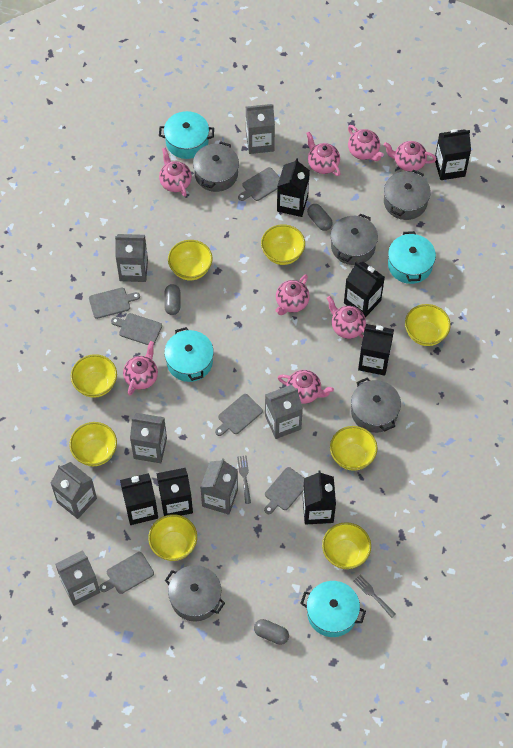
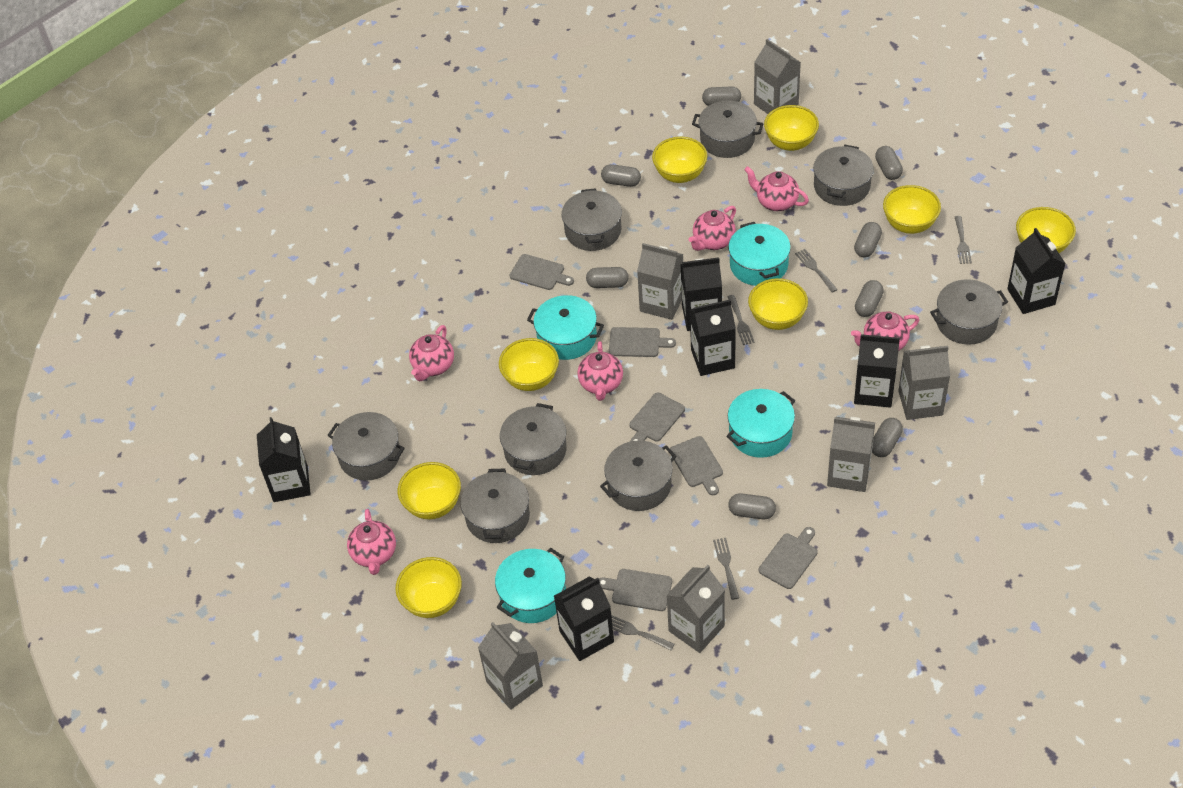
black carton: [120,473,158,525] [156,468,193,516] [277,158,310,217] [303,471,336,525] [344,262,385,318] [358,324,394,376] [435,129,471,180] = 7 -> [257,417,311,502] [554,576,614,661] [681,257,722,331] [690,300,736,376] [854,334,900,408] [1007,228,1066,314] = 6
grey capsule: [164,284,181,315] [254,619,289,645] [307,204,333,231] = 3 -> [586,267,628,288] [601,164,641,187] [702,86,741,106] [728,493,776,519] [854,222,882,257] [855,280,884,317] [872,418,903,457] [875,146,903,180] = 8
grey carton: [51,462,97,519] [55,550,100,606] [115,234,148,282] [130,413,167,463] [200,458,238,515] [246,104,275,154] [265,385,303,439] = 7 -> [478,622,543,710] [637,243,683,320] [666,565,725,653] [754,39,801,114] [827,417,875,492] [898,345,950,420] = 6
grey fork: [237,455,251,504] [353,575,396,618] = 2 -> [611,615,674,650] [713,538,739,600] [727,295,755,345] [795,249,838,293] [955,216,972,264] = 5
grey pot: [165,565,225,622] [193,141,239,192] [331,214,378,265] [351,378,401,433] [384,170,431,220] = 5 -> [328,412,405,481] [461,469,530,543] [500,403,566,475] [562,188,622,251] [600,441,677,511] [692,100,763,158] [813,145,874,206] [930,279,1008,345] = 8
pink teapot: [123,341,158,395] [159,148,192,197] [275,274,310,315] [278,370,334,404] [306,132,341,176] [327,296,366,339] [348,125,384,161] [384,141,436,172] = 8 -> [347,509,396,575] [409,325,454,381] [578,341,623,401] [689,206,736,251] [744,166,809,211] [851,311,919,351] = 6

